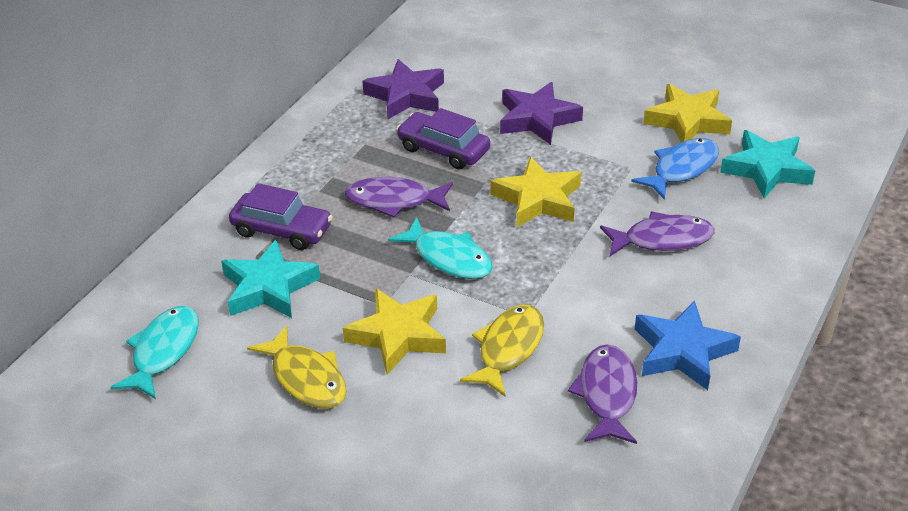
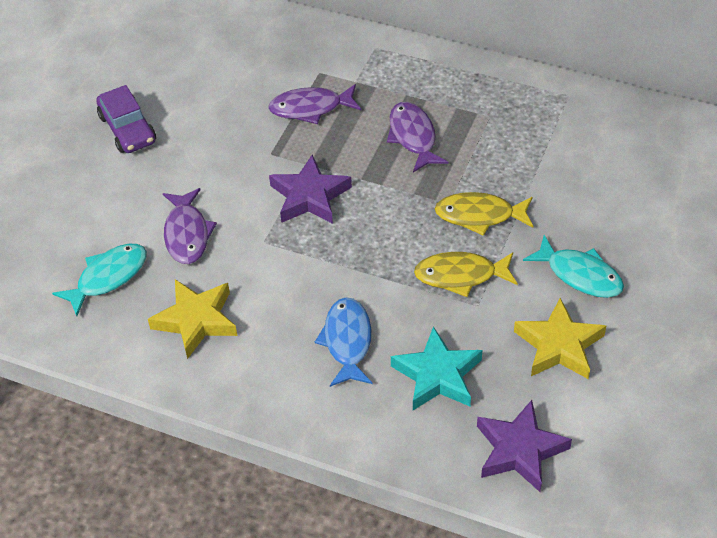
blue star: [635,300,741,390] = 1 -> none = 0
purple car: [229,183,333,250] [396,108,490,169] = 2 -> [96,85,156,153] = 1
turquoise star: [221,240,320,318] [720,130,815,198] = 2 -> [391,326,482,410] = 1
yellow star: [343,288,446,375] [491,156,581,227] [643,84,732,142] = 3 -> [148,279,237,359] [514,298,606,379] = 2

